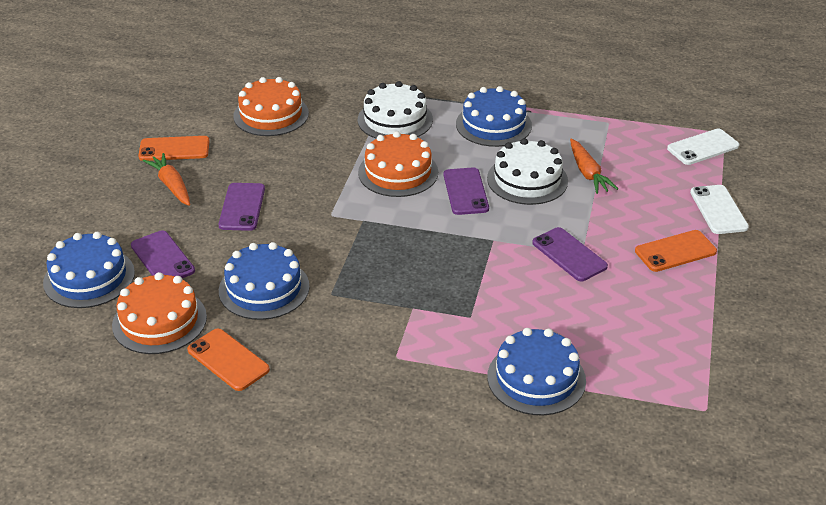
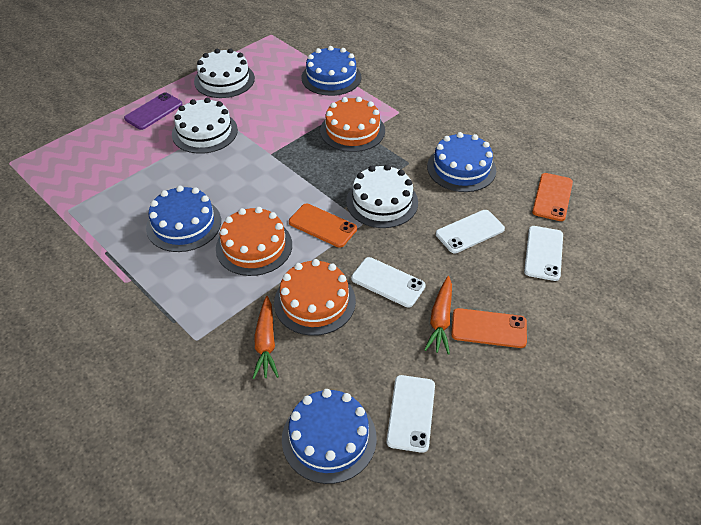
purple phone: [131,230,195,278] [218,183,265,231] [444,167,489,215] [532,227,608,281] = 4 -> [124,92,182,130] = 1
white cake: [358,81,433,139] [487,138,568,205] = 2 -> [172,98,238,154] [194,48,255,98] [346,164,418,228] = 3
white phone: [667,129,739,165] [690,185,749,234] = 2 -> [351,257,426,308] [386,375,435,453] [436,210,505,253] [524,226,563,281] = 4

